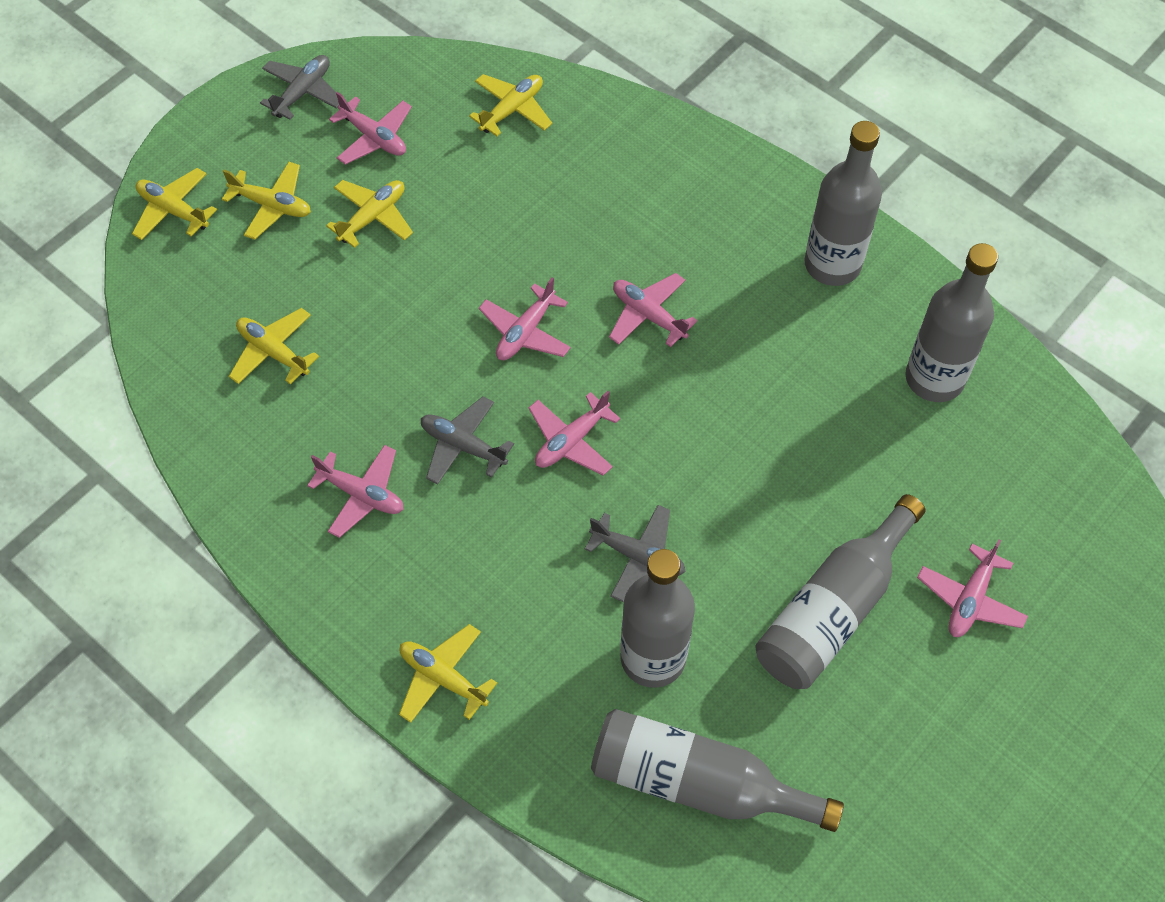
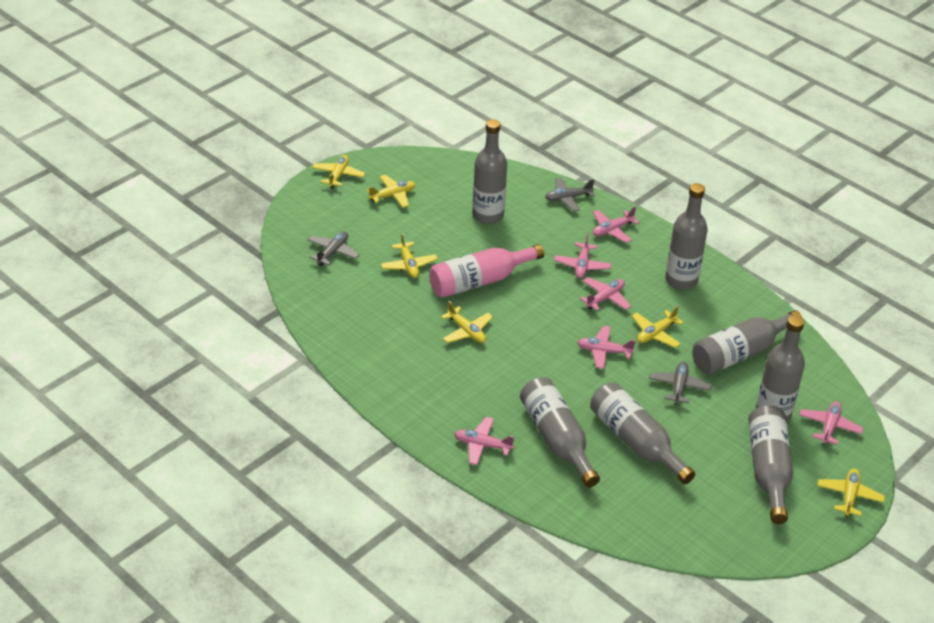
grey bottle: [591,709,844,832] [620,549,695,688] [755,494,925,689] [805,121,882,286] [905,243,998,402] = 5 -> [472,119,507,224] [520,377,600,487] [590,382,695,484] [665,183,708,290] [692,310,802,374] [748,405,793,524] [755,315,805,422] = 7
pink bottle: none = 0 -> [429,244,544,298] = 1

